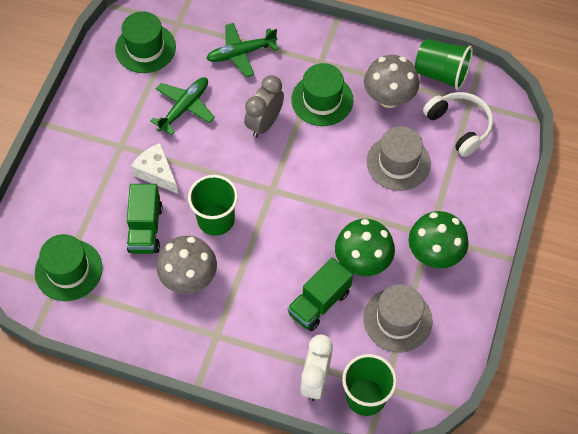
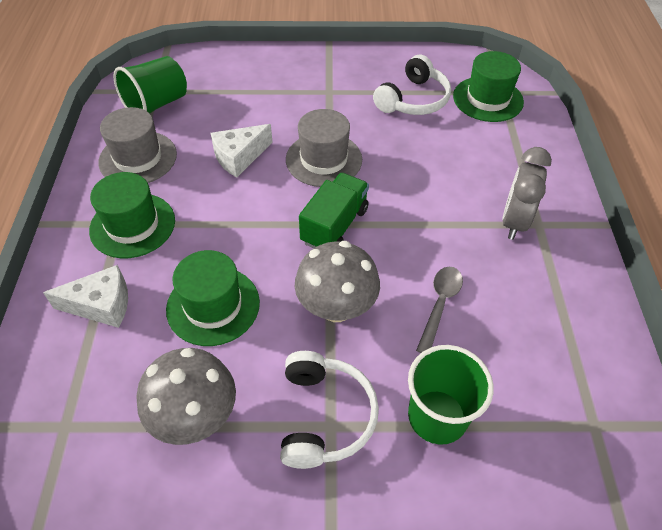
green cup: [188,175,238,236] [342,354,397,416] [415,39,473,90] = 3 -> [113,56,187,114] [408,345,494,445] = 2
green mushroom: [335,219,395,276] [409,211,469,268] = 2 -> none = 0
green plane: [150,77,215,135] [206,23,279,78] = 2 -> none = 0
green truck: [126,184,163,254] [287,258,353,331] = 2 -> [299,173,369,248] = 1
grey spoon: none = 0 -> [416,267,463,353] = 1
white cheese: [131,143,178,194] = 1 -> [43,265,128,328] [211,124,272,177] = 2
white clock: [300,334,333,401] = 1 -> none = 0
white headphones: [423,92,493,157] = 1 -> [280,351,379,469] [373,55,451,115] = 2

